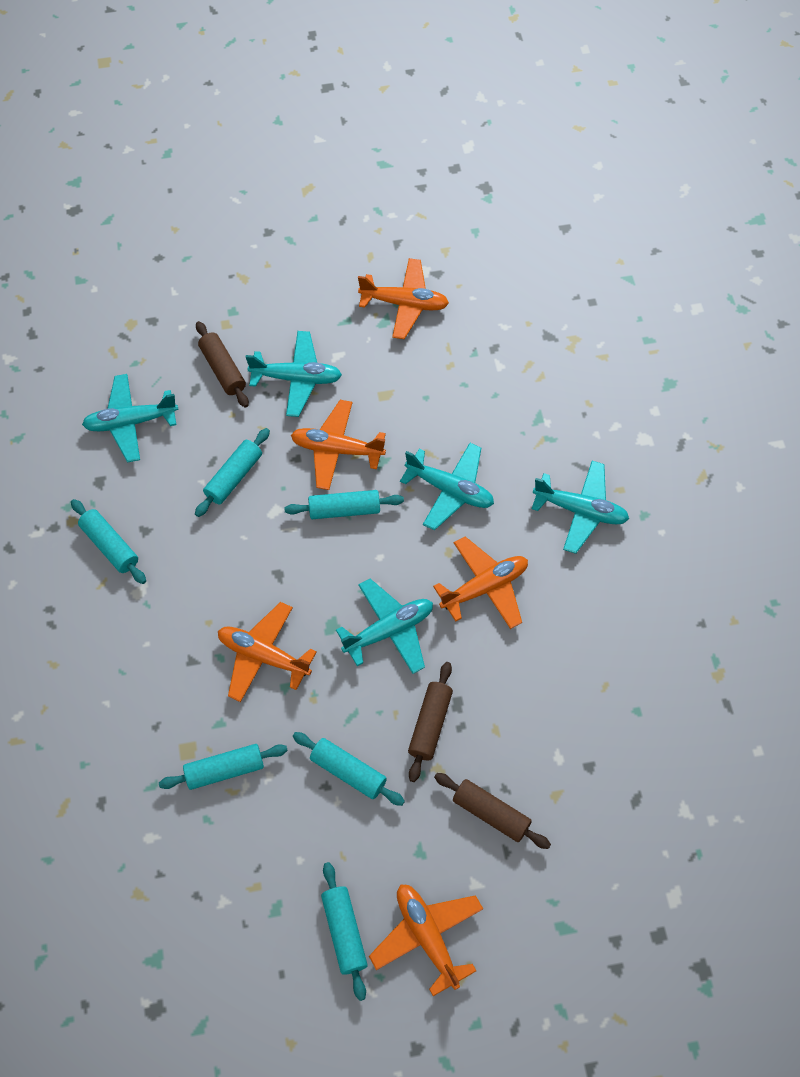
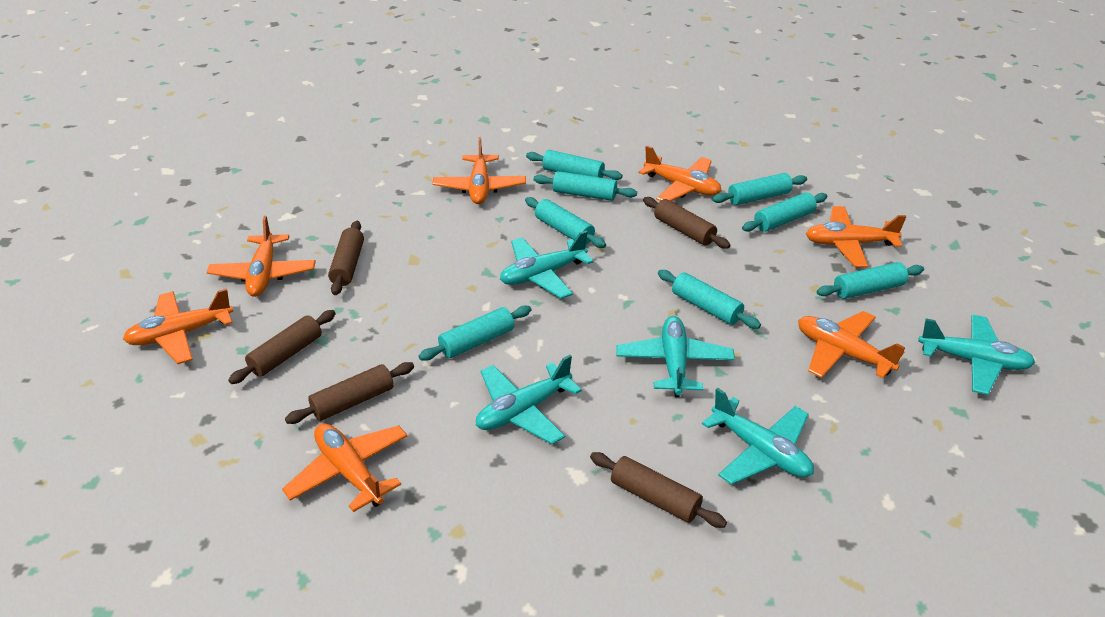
brown rolling pin: [196,321,249,408] [408,662,453,782] [434,773,551,849] = 3 -> [228,310,336,384] [285,362,414,424] [328,221,364,295] [590,452,727,528] [643,197,730,249] = 5
orange plane: [218,602,317,702] [291,400,386,490] [358,258,449,339] [369,884,483,996] [433,537,528,629] = 5 -> [123,288,233,364] [207,216,316,297] [282,423,408,512] [432,137,526,204] [639,146,721,201] [798,311,905,378] [806,206,906,267] = 7
turquoise rolling pin: [71,499,146,584] [159,744,288,790] [195,428,270,517] [284,490,404,519] [293,732,405,806] [321,862,368,1001] = 6 -> [419,306,531,361] [525,197,606,248] [526,150,623,180] [534,171,637,201] [658,270,761,329] [712,173,807,205] [742,192,827,232] [817,262,924,299] = 8

